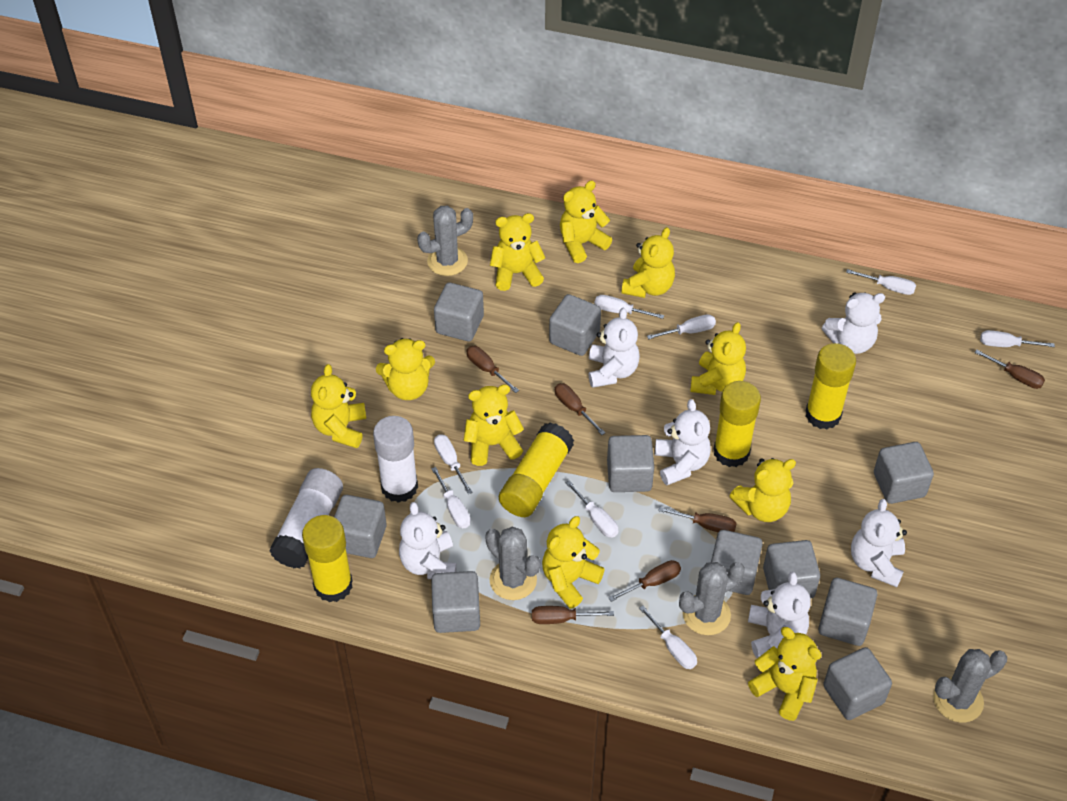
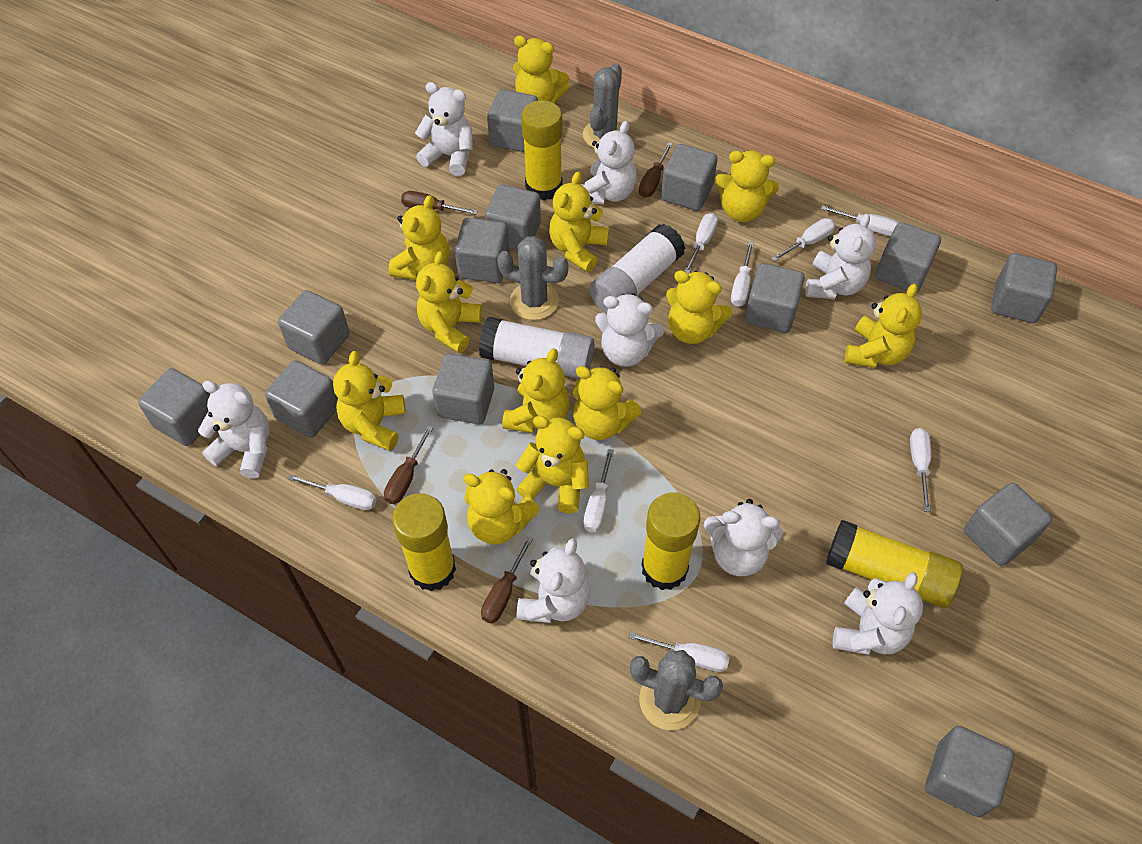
brown screwdriver: [466,346,519,393] [532,606,614,624] [555,383,605,435] [608,560,681,602] [658,507,737,532] [975,350,1045,389] = 6 -> [384,426,433,504] [401,191,478,215] [481,537,533,623] [639,142,673,198] = 4
grey cactus: [417,205,473,276] [485,527,540,600] [679,562,745,635] [933,649,1007,723] = 4 -> [497,236,569,320] [583,63,622,148] [630,650,723,730] = 3
grey cube: [334,495,387,558] [431,571,480,633] [434,282,484,341] [549,294,601,356] [607,435,654,492] [711,530,763,595] [763,540,820,599] [818,578,877,646] [823,647,892,720] [874,442,934,504] = 10 -> [138,368,210,446] [265,360,338,438] [278,290,350,365] [432,353,494,424] [455,218,510,283] [485,184,541,250] [487,89,538,152] [661,144,717,211] [745,263,805,333] [875,222,941,292] [925,726,1014,818] [964,483,1052,566] [991,253,1057,323] = 13
white teddy bear: [399,502,457,579] [589,307,640,388] [655,399,711,485] [748,572,810,658] [822,292,885,354] [851,499,907,587] = 6 -> [198,380,270,479] [415,82,473,176] [517,538,590,623] [580,121,637,205] [595,293,664,367] [704,499,783,576] [805,213,876,299] [832,572,923,655] = 8
yellow teddy bear: [311,364,366,448] [376,338,435,400] [464,385,524,466] [490,213,545,291] [542,516,605,609] [560,180,612,263] [621,227,675,298] [690,322,746,395] [730,458,796,522] [748,627,822,721] = 10 -> [333,351,406,451] [389,195,449,280] [416,251,482,353] [464,469,540,545] [502,348,569,433] [513,35,569,104] [516,416,589,514] [549,172,609,272] [573,366,641,440] [666,270,732,344] [714,151,779,222] [845,283,922,368] = 12

